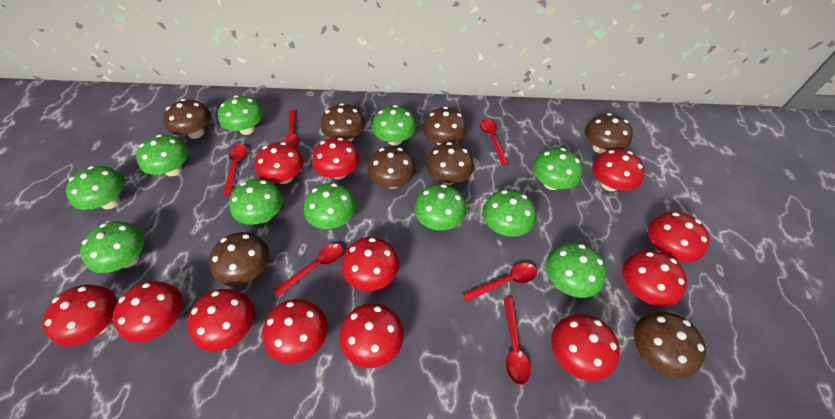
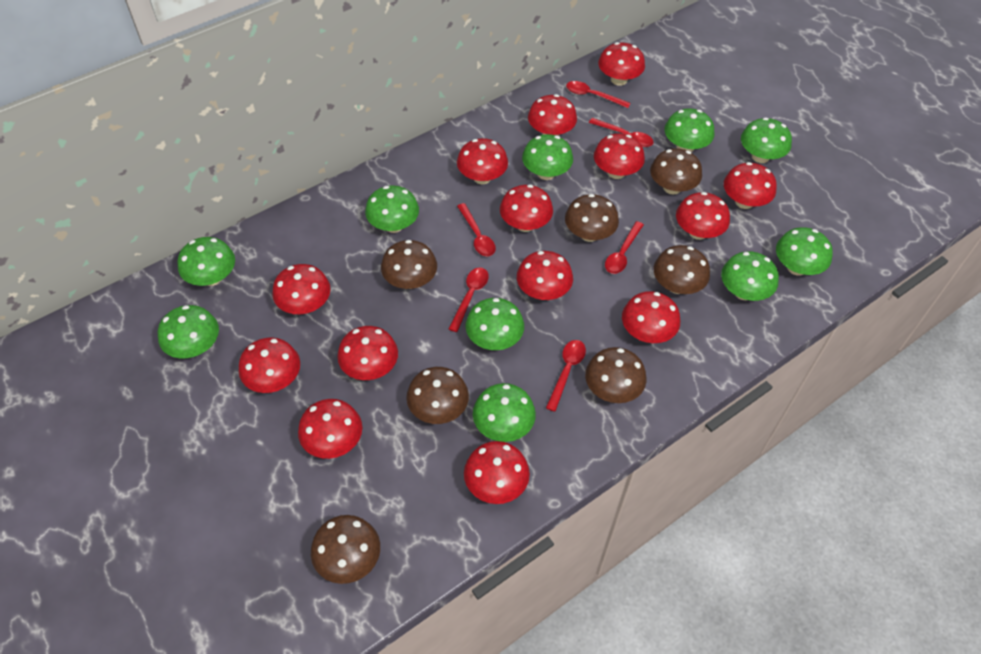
brown mushroom: [163,99,211,139] [209,232,269,286] [321,103,365,142] [367,146,416,189] [423,107,467,145] [426,142,474,185] [585,113,633,154] [633,312,706,378] = 8 -> [311,515,380,584] [381,240,437,289] [406,367,469,424] [565,194,619,242] [585,347,646,403] [650,148,702,195] [654,245,710,294] = 7
green mushroom: [66,166,125,210] [80,221,145,273] [136,134,189,176] [218,95,264,135] [229,179,283,225] [304,183,356,229] [372,105,416,145] [414,184,466,230] [483,190,536,237] [532,148,583,190] [546,243,606,298] = 11 -> [158,305,219,358] [177,237,235,286] [365,185,419,233] [465,298,524,350] [473,383,536,442] [522,134,573,180] [664,108,714,152] [721,252,779,301] [741,117,792,163] [776,227,833,276] = 10
red mushroom: [42,284,117,347] [113,281,183,343] [187,288,255,351] [254,142,304,184] [262,299,328,364] [312,138,360,179] [340,303,404,368] [342,237,399,291] [551,314,620,381] [592,149,645,191] [622,250,687,307] [648,212,710,262] = 12 -> [238,337,300,393] [272,264,331,314] [298,399,362,459] [337,326,398,380] [457,138,508,184] [464,441,530,504] [500,184,553,232] [517,251,573,300] [528,94,577,136] [594,133,645,179] [598,42,645,86] [622,291,680,343] [676,192,730,240] [724,162,777,209] = 14

